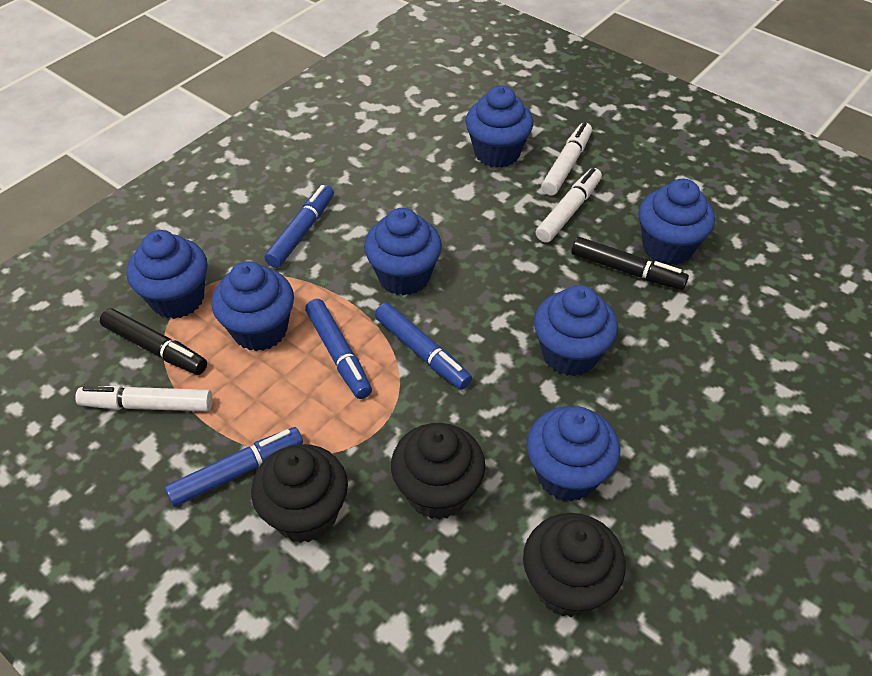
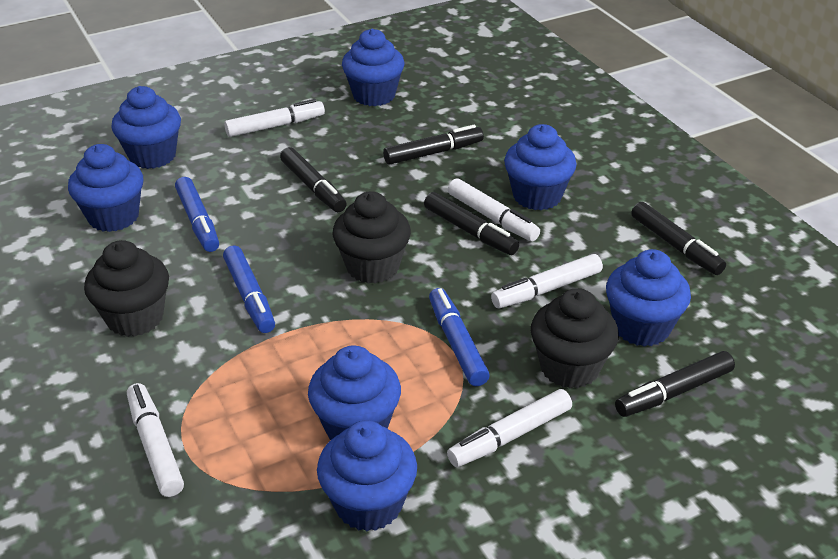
black marker: [100,308,207,375] [571,237,689,290] = 2 -> [280,147,347,212] [383,125,484,165] [424,192,519,255] [615,351,735,417] [631,202,726,275] = 5
blue marker: [165,427,303,507] [265,184,334,268] [305,299,372,399] [375,303,472,390] = 4 -> [175,177,219,252] [223,245,275,333] [429,288,490,386] = 3
white marker: [75,385,213,411] [536,168,602,243] [541,122,592,196] = 3 -> [127,383,184,497] [224,99,325,137] [447,389,572,467] [448,178,540,241] [491,254,603,308] = 5

